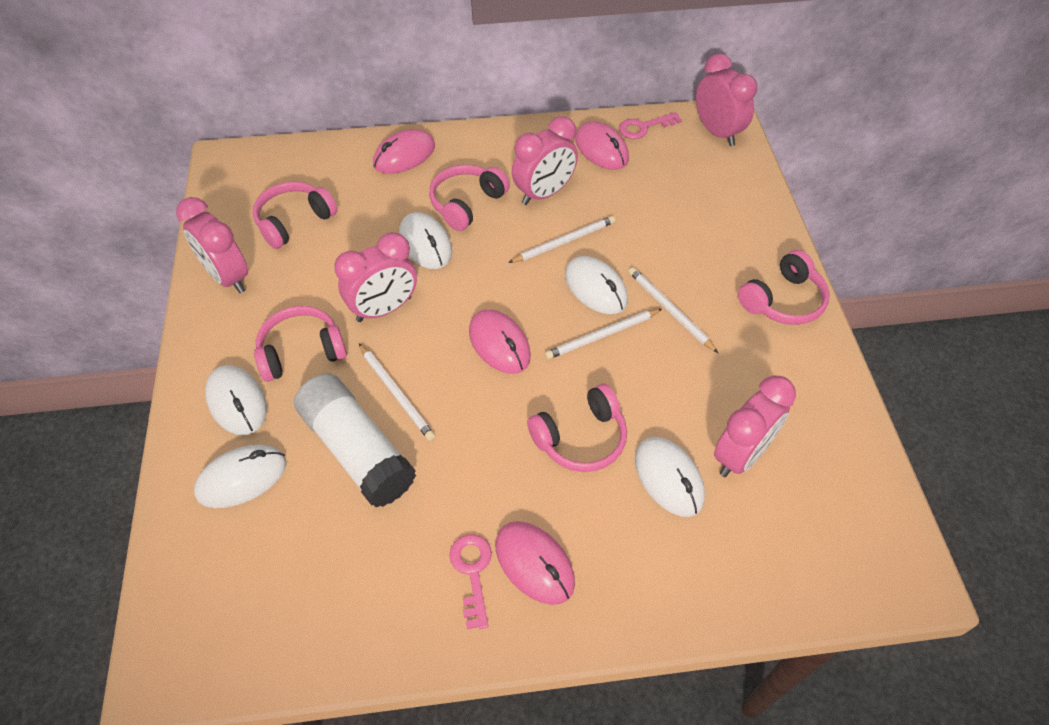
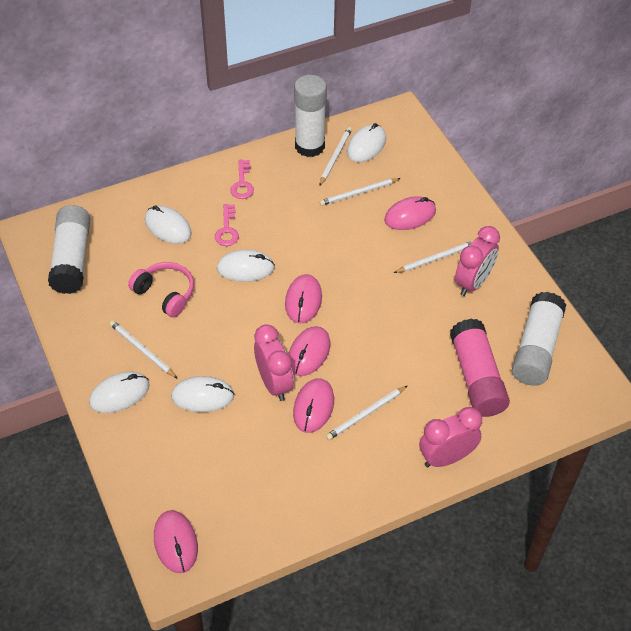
pink clock: [176,197,248,293] [334,232,417,322] [512,116,578,205] [696,53,757,146] [714,375,796,477] = 5 -> [254,325,294,401] [419,407,482,467] [455,226,500,296] = 3
pink glue stick: none = 0 -> [450,319,510,417] = 1
pink headphones: [253,181,337,249] [254,306,347,382] [429,165,510,231] [527,384,627,472] [738,250,830,325] = 5 -> [128,262,194,318] = 1
pink mouse: [373,129,435,174] [469,309,531,374] [496,521,575,605] [575,121,629,170] = 4 -> [154,510,198,573] [285,274,322,323] [288,326,330,376] [293,378,334,433] [384,196,436,230] = 5
white glue stick: [294,374,416,507] = 1 -> [48,205,90,294] [294,75,327,157] [512,292,566,386] = 3
white pencil: [359,344,435,441] [508,216,615,263] [545,309,662,359] [629,267,718,353] = 4 -> [110,320,177,378] [319,127,352,186] [320,178,401,206] [326,386,407,440] [394,241,473,273] = 5

